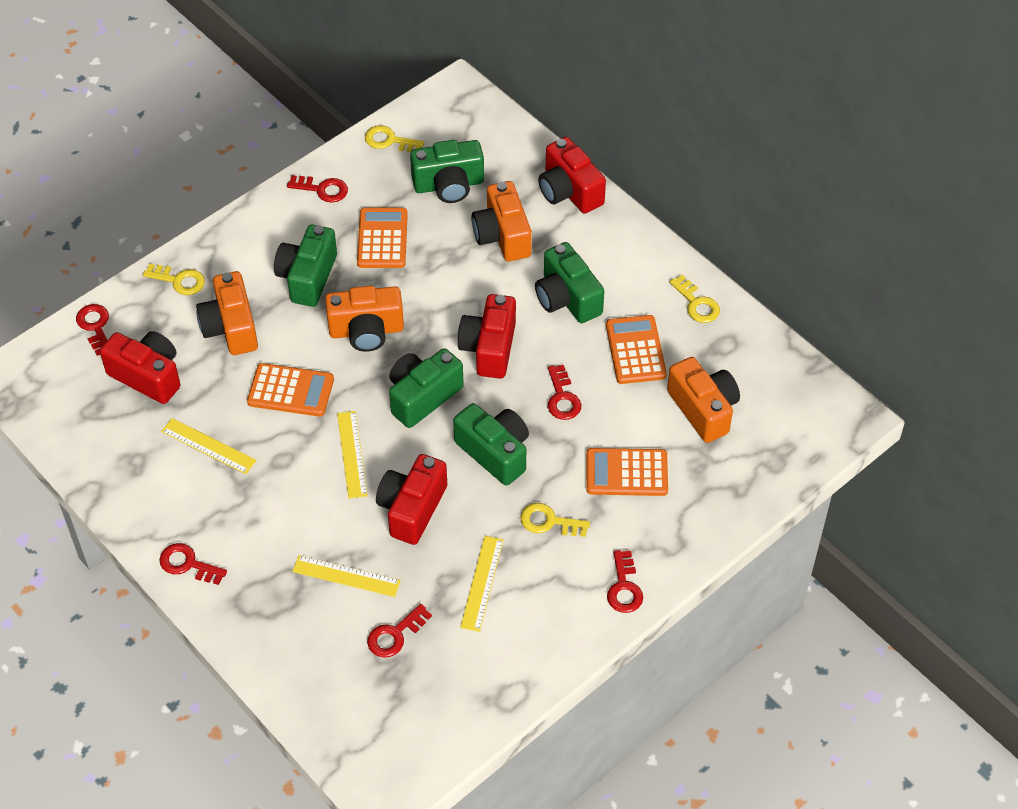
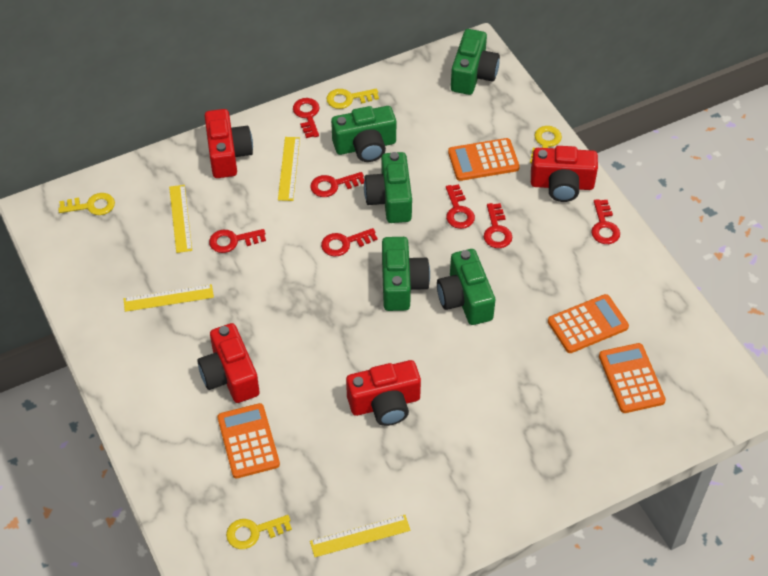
orange camera: [196,271,258,355] [325,286,404,352] [471,181,532,261] [667,357,740,443] = 4 -> none = 0
red key: [76,304,109,356] [159,543,227,585] [287,175,348,203] [367,604,432,658] [548,365,581,420] [607,550,643,613] = 6 -> [209,229,266,253] [293,98,319,138] [310,172,364,197] [321,228,377,257] [446,184,475,229] [484,203,512,248] [591,199,620,244] = 7

